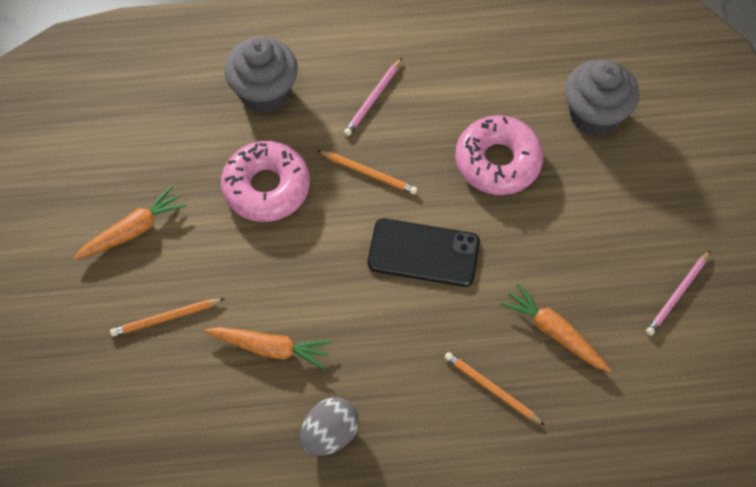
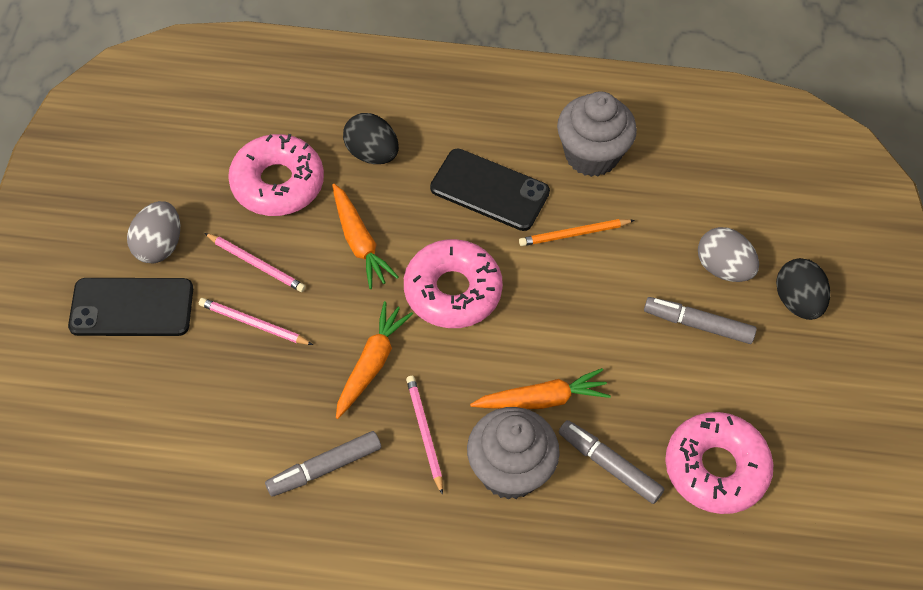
black egg: none = 0 -> [343,113,399,164] [776,258,830,320] = 2
black phone: [368,218,480,287] = 1 -> [68,278,193,336] [430,149,550,231] = 2
grey egg: [300,397,359,456] = 1 -> [127,201,180,263] [698,227,759,282] = 2
grey marker: none = 0 -> [265,431,381,497] [559,420,665,504] [644,297,757,344] = 3
orange pencil: [110,298,224,337] [317,150,417,194] [444,352,545,426] = 3 -> [519,219,635,246] = 1
pink donut: [221,141,310,222] [455,115,543,195] = 2 -> [228,134,324,216] [404,239,503,328] [665,412,773,514] = 3
pink pencil: [344,58,402,136] [646,251,710,336] = 2 -> [199,298,313,345] [205,233,306,292] [406,376,443,495] = 3

